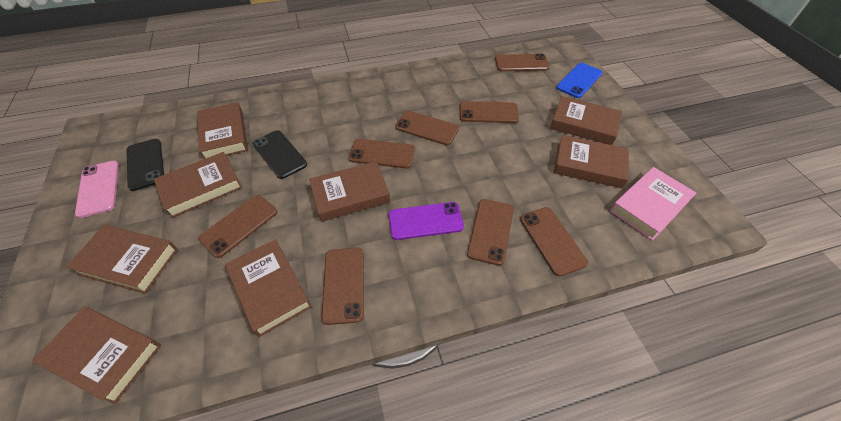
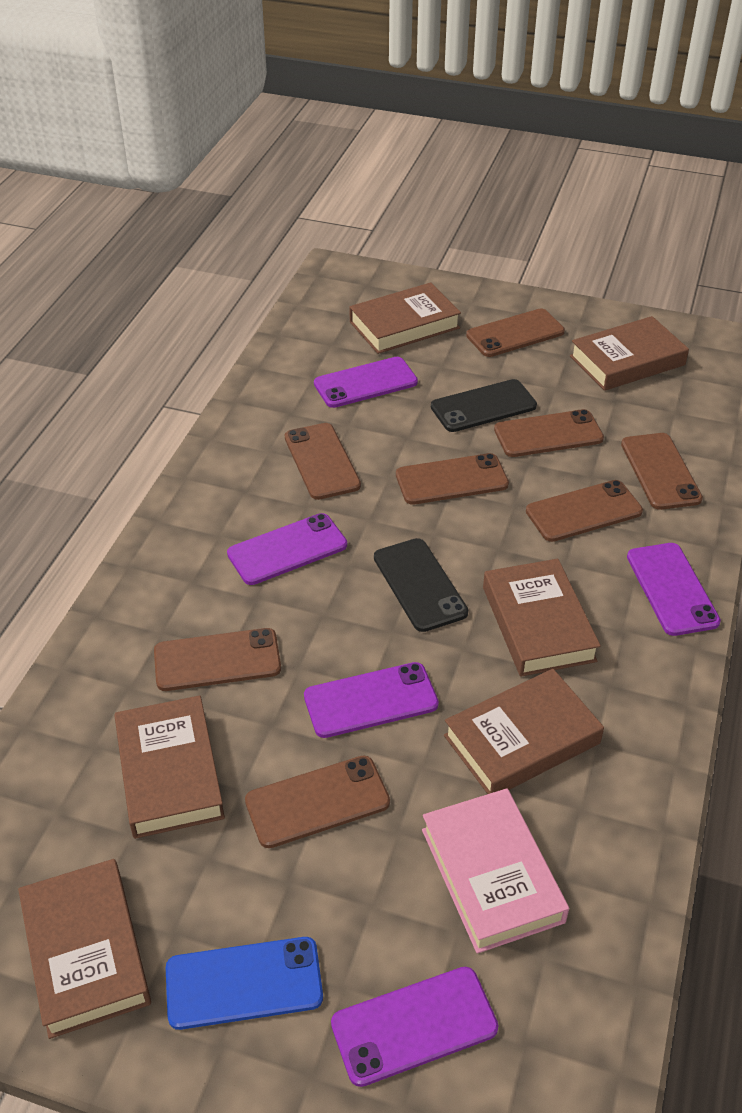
brown book: [32,307,161,404] [66,225,178,294] [154,152,242,218] [197,102,248,159] [225,239,312,337] [309,161,390,222] [550,96,622,145] [554,135,629,188] = 8 -> [18,859,151,1039] [114,695,225,839] [349,282,461,354] [444,669,604,794] [483,559,601,677] [570,316,689,391] = 6
pink phone: [75,161,119,218] = 1 -> none = 0
purple phone: [389,202,464,240] = 1 -> [227,513,347,585] [304,662,439,738] [314,357,418,408] [331,967,498,1087] [627,543,721,636] = 5

